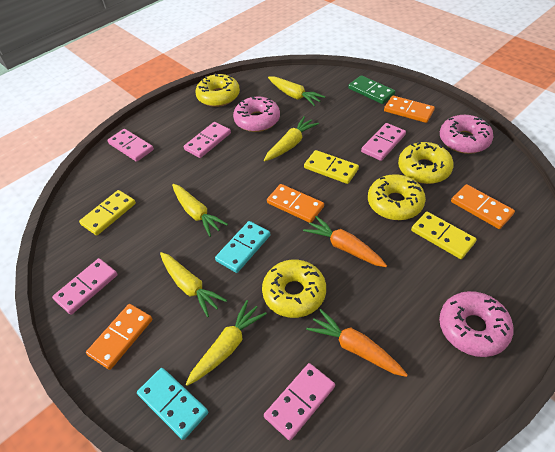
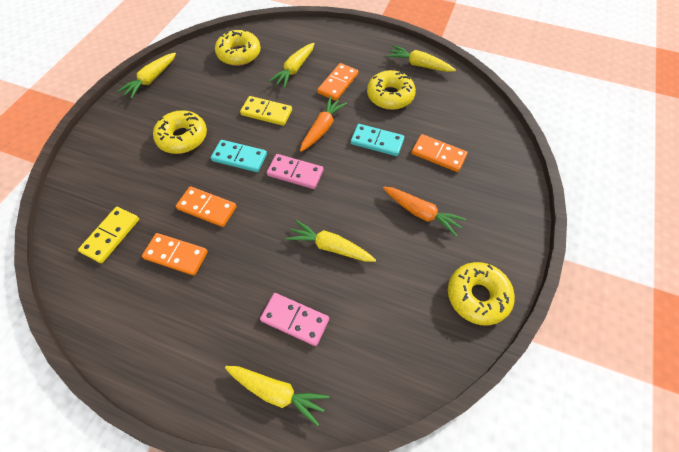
green domino: [348,75,395,104] = 1 -> none = 0
pink domino: [52,258,117,315] [107,129,154,162] [184,122,231,158] [264,363,335,441] [361,123,406,161] = 5 -> [260,293,329,346] [267,154,323,189] = 2
pink donut: [233,96,280,132] [439,291,514,357] [440,115,493,154] = 3 -> none = 0
yellow domino: [79,190,136,236] [304,150,359,184] [411,211,477,259] = 3 -> [78,207,139,263] [240,96,292,126] = 2

